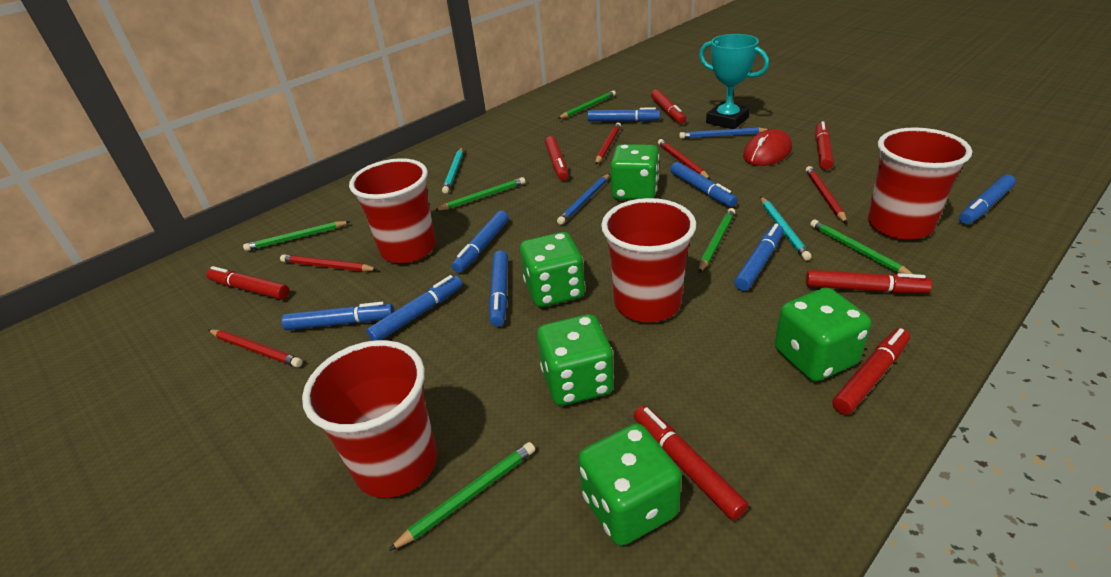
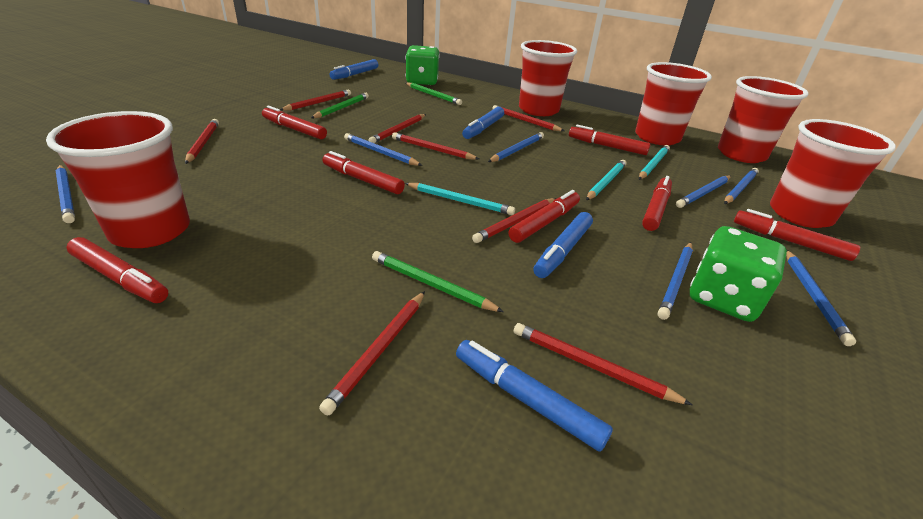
blue marker: [281,302,394,330] [366,275,462,341] [452,211,509,273] [489,250,508,327] [587,107,660,122] [670,162,738,207] [734,223,784,291] [959,175,1016,225] = 8 -> [329,59,378,80] [456,340,613,452] [462,107,504,139] [533,212,593,278] = 4
blue pencil: [557,174,610,225] [679,127,769,139] = 2 -> [56,165,75,223] [344,133,423,166] [488,132,544,162] [658,242,693,320] [676,176,731,208] [724,168,759,204] [786,250,856,346] = 7
green dice: [520,232,585,307] [537,314,614,406] [578,423,682,546] [610,144,659,200] [774,288,871,382] = 5 -> [406,45,440,85] [690,226,787,322] = 2
green pencil: [243,221,351,251] [388,442,535,551] [434,177,526,211] [558,90,616,119] [698,208,735,273] [810,219,913,274] = 6 -> [311,93,369,118] [372,251,504,312] [406,83,462,105] = 3
red cup: [302,340,437,498] [349,158,436,263] [601,198,696,322] [868,127,972,240] = 4 -> [46,111,190,248] [519,40,577,116] [635,62,712,145] [718,76,809,163] [770,119,896,228] = 5
red mouse: [743,129,792,166] = 1 -> none = 0
red pencil: [208,329,303,367] [280,254,378,272] [595,122,621,165] [658,139,711,180] [806,166,847,224] = 5 -> [185,119,219,164] [280,90,351,110] [319,291,425,416] [368,114,426,143] [392,132,479,160] [472,198,556,243] [492,105,564,131] [514,323,693,405] = 8
turquoise pencil: [442,148,463,194] [761,197,812,261] = 2 -> [405,183,515,215] [586,160,626,200] [639,145,670,180] = 3
turquoise trophy: [699,34,769,129] = 1 -> none = 0

